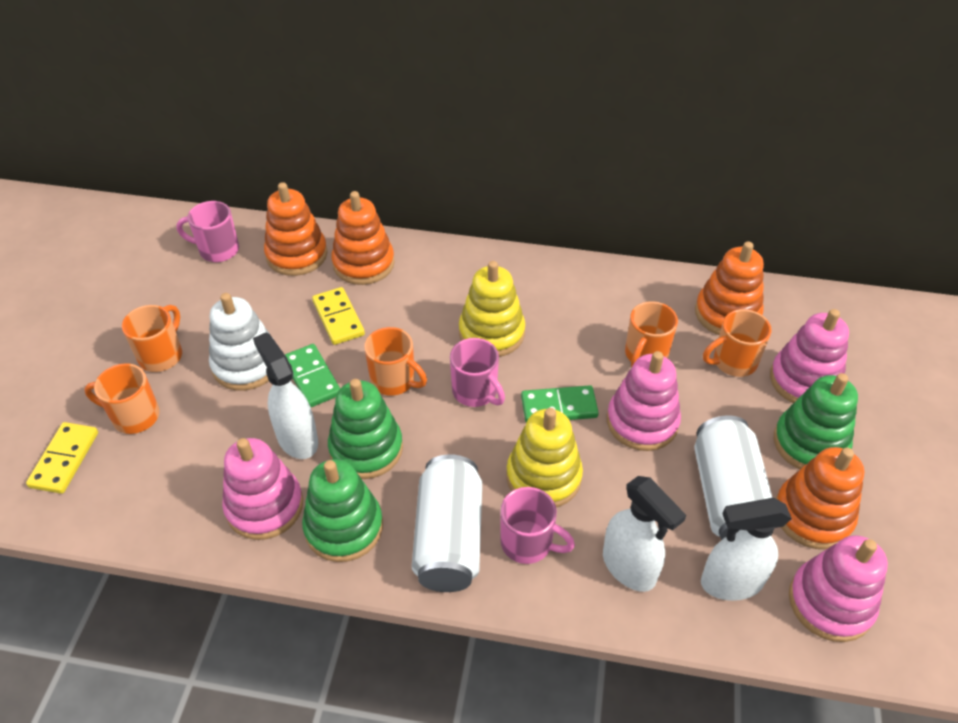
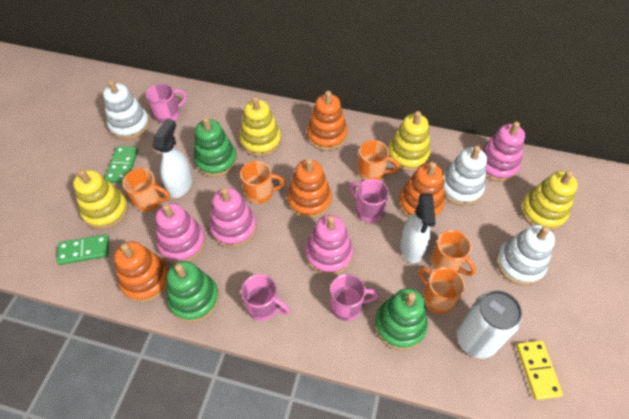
pink mug: [176,201,239,262] [450,338,505,407] [500,487,575,564] = 3 -> [146,84,187,124] [241,274,290,321] [330,274,379,321] [349,179,389,223] = 4
white can: [412,454,482,592] [694,415,773,540] = 2 -> [457,290,522,359] = 1
white spray bottle: [253,332,318,459] [603,476,686,592] [701,498,792,601] = 3 -> [152,119,193,198] [400,193,436,263] = 2
white stacking toy: [209,293,275,391] = 1 -> [103,80,150,140] [443,146,487,206] [496,225,555,286] = 3
yellow domino: [26,422,98,494] [312,287,365,345] = 2 -> [516,340,563,400] = 1
yellow stacking toy: [459,261,525,357] [507,408,583,507] = 2 -> [73,169,129,230] [240,97,281,157] [388,111,431,171] [520,171,578,231] = 4

